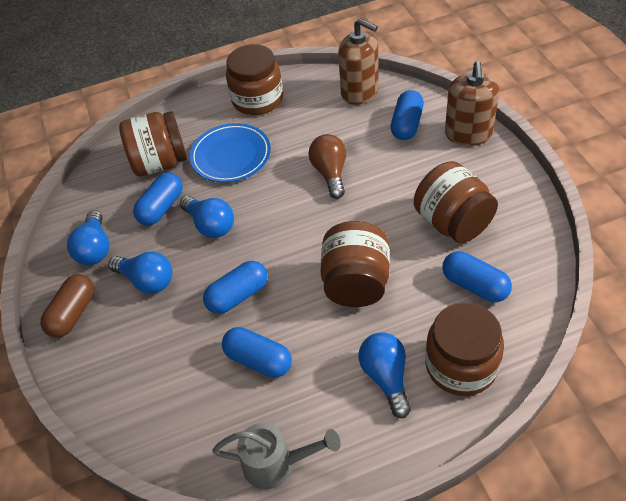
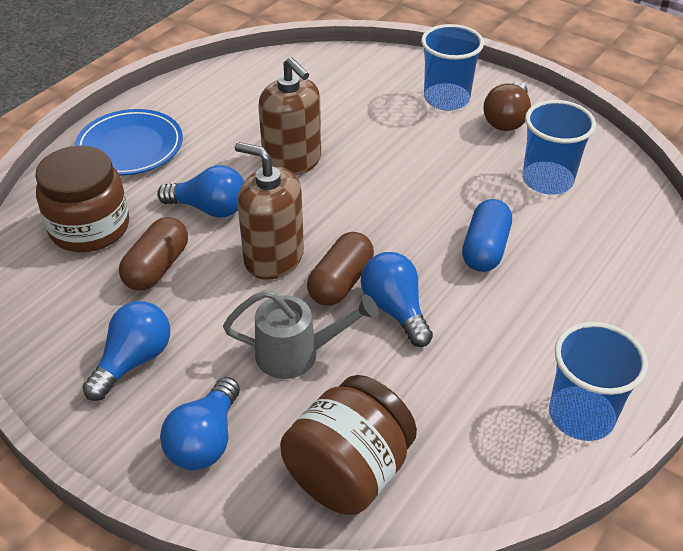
blue capsule: [133,172,183,225] [203,261,268,314] [222,327,292,378] [391,90,424,140] [442,251,512,302] = 5 -> [462,199,512,272] = 1
blue cup: none = 0 -> [421,24,484,111] [522,100,596,194] [549,322,648,441] = 3
brown capsule: [40,274,94,338] = 1 -> [119,217,188,291] [307,232,374,306] = 2
brown jar: [119,111,187,177] [226,44,283,115] [321,221,389,307] [414,161,498,243] [425,302,504,396] = 5 -> [35,146,129,252] [280,375,417,515] = 2

